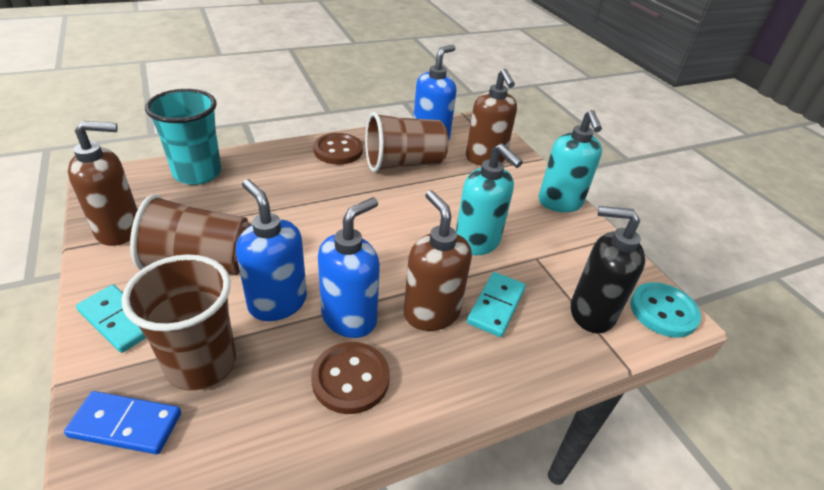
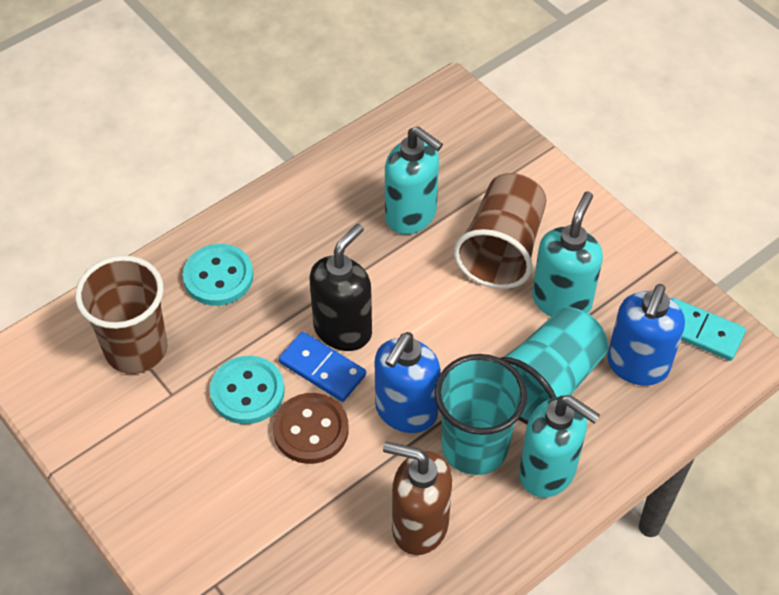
blue soap dispenser: [236,179,307,321] [318,197,380,338] [413,45,457,140] = 3 -> [375,332,441,433] [607,284,685,386] = 2
brown button: [311,342,390,414] [314,133,363,164] = 2 -> [273,393,349,464] = 1
brown cup: [122,254,236,391] [130,194,251,275] [365,112,449,172] = 3 -> [75,256,168,374] [454,173,546,289] = 2
brown soap dispenser: [68,121,138,246] [404,190,472,331] [466,69,517,166] = 3 -> [383,441,452,555] = 1
turquoise button: [630,282,701,337] = 1 -> [183,244,253,306] [210,356,285,424] = 2
turquoise cup: [145,89,222,185] = 1 -> [435,354,527,475] [501,307,608,424] = 2
turquoise domino: [76,285,146,353] [467,272,526,337] = 2 -> [672,298,746,361] = 1
turquoise soap dispenser: [456,144,523,255] [538,110,602,212] = 2 -> [385,126,443,234] [519,395,600,498] [532,191,603,317] = 3

